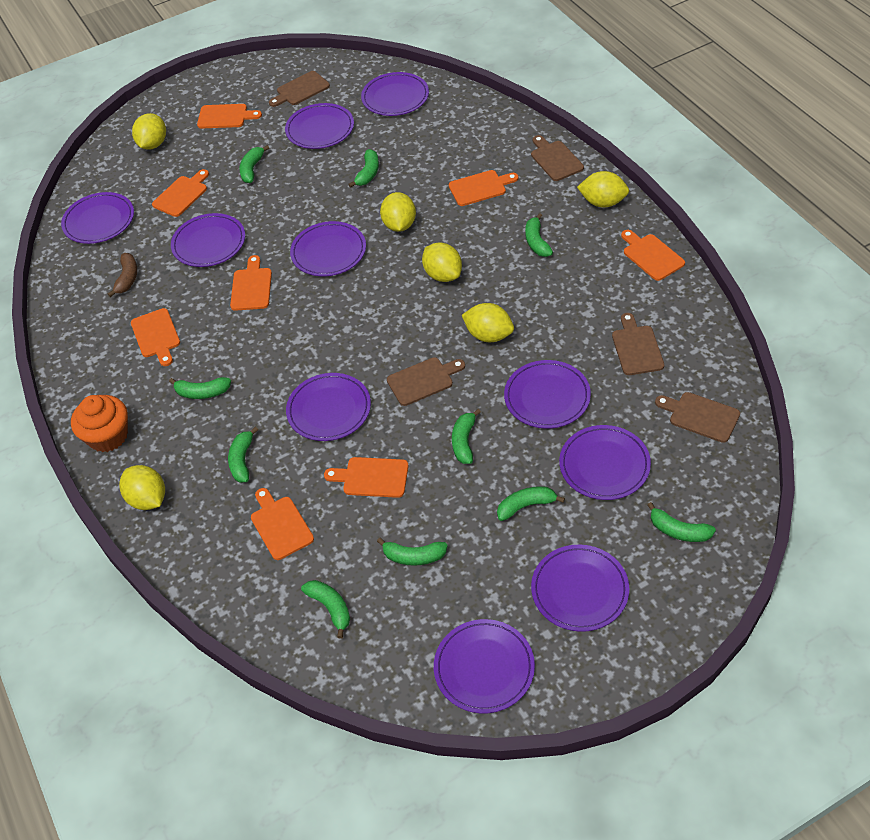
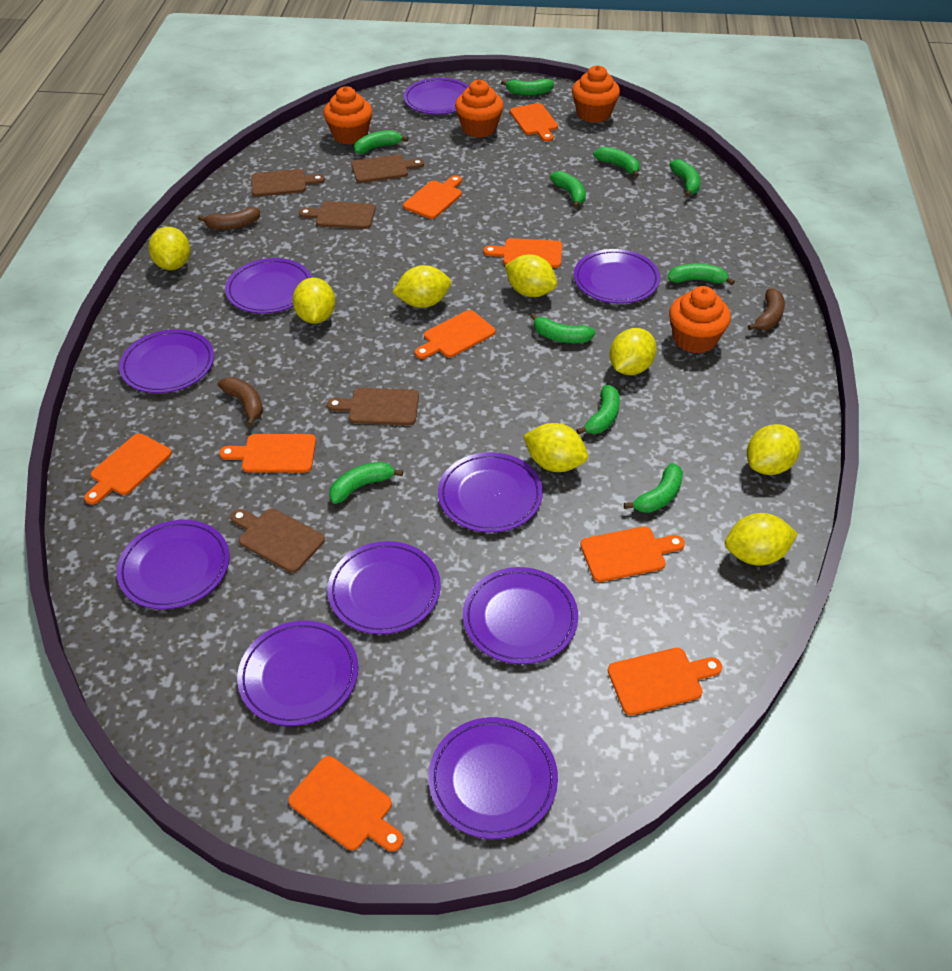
brown banana: [108,253,137,297] = 1 -> [198,207,260,230] [218,377,263,426] [748,288,785,330] = 3
orange cupcake: [71,395,128,452] = 1 -> [323,86,372,144] [455,80,504,138] [572,65,620,123] [669,286,731,354] = 4
orange cutting board: [131,308,180,366] [152,169,209,217] [197,104,262,129] [230,255,272,311] [251,488,314,560] [324,457,409,498] [449,170,518,206] [621,230,685,281] = 8 -> [84,433,172,505] [219,434,316,473] [288,756,404,852] [403,175,462,219] [415,310,495,359] [483,238,562,268] [510,103,558,142] [580,526,685,582] [608,648,722,715] = 9
yellow lemon: [119,465,165,510] [132,113,166,150] [380,192,416,232] [422,242,462,282] [462,303,514,342] [577,171,629,207] = 6 -> [148,227,190,270] [292,278,335,324] [393,265,451,308] [505,254,557,297] [523,423,588,472] [609,328,657,375] [725,513,798,566] [747,424,801,475] = 8

